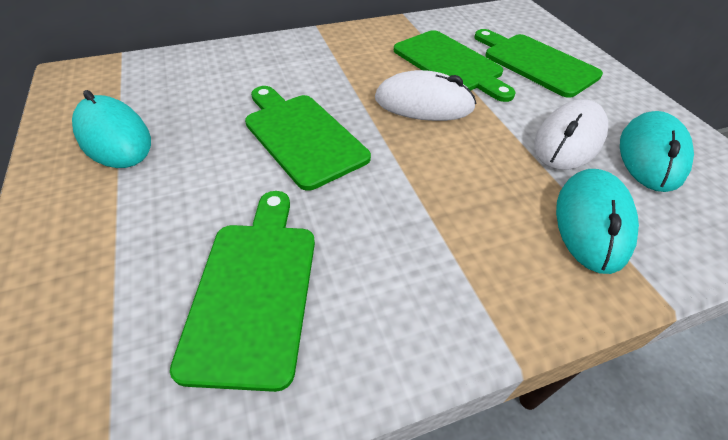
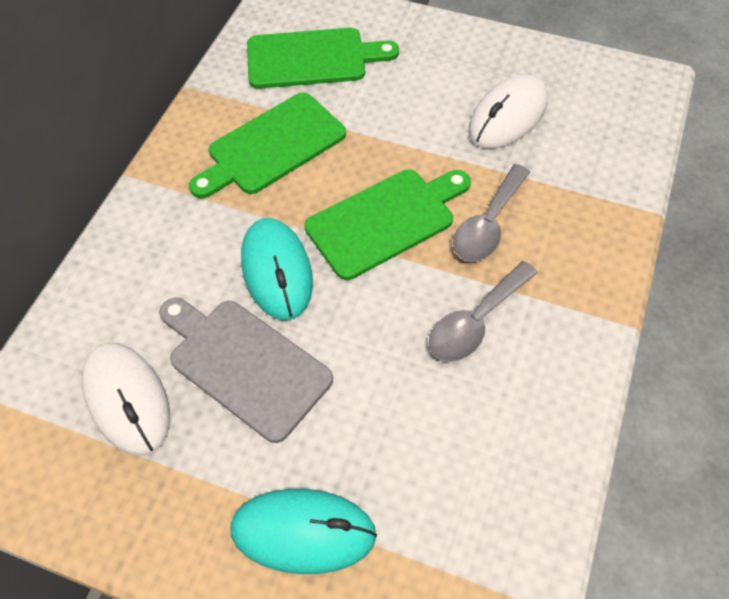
green cutting board: [170,191,315,392] [245,86,371,191] [394,30,516,102] [474,29,603,98] = 4 -> [189,93,346,198] [247,28,399,89] [305,169,471,280] = 3
grey cutting board: none = 0 -> [159,298,333,443] = 1
grey spoon: none = 0 -> [429,261,538,362] [453,164,530,262] = 2
turquoise mouse: [72,90,151,168] [556,169,639,274] [620,111,694,192] = 3 -> [230,489,377,574] [241,218,313,320] = 2

